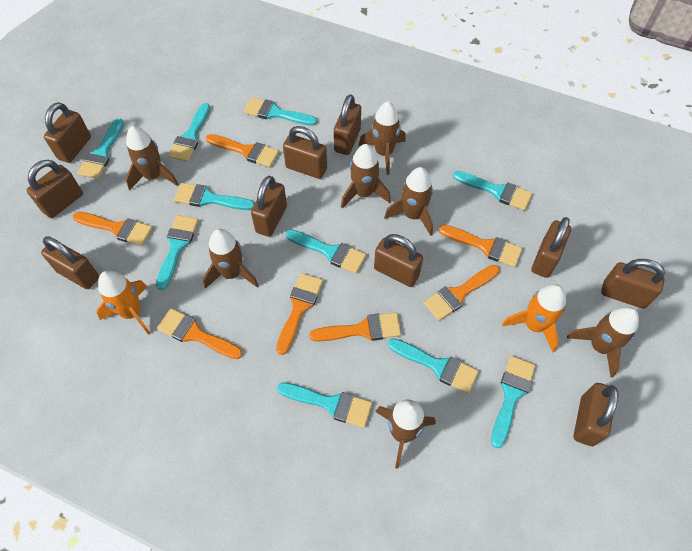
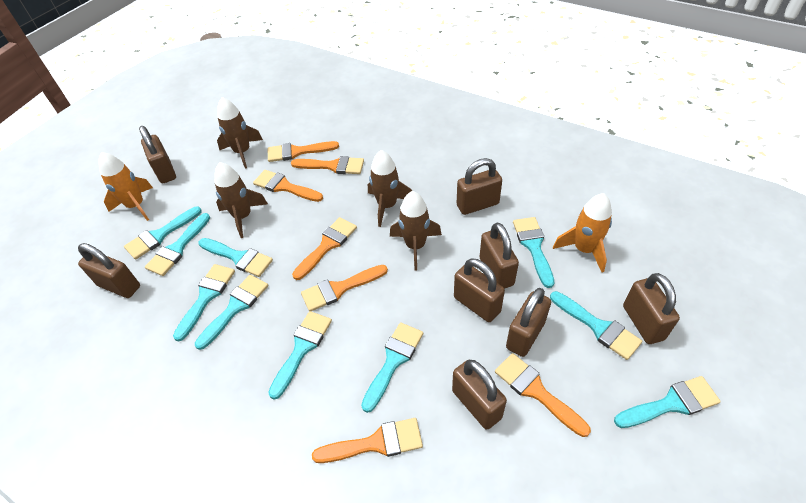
brown padlock: [27,160,83,218] [41,236,99,289] [44,102,91,163] [251,176,287,237] [283,126,327,179] [334,94,361,155] [374,234,423,287] [531,217,571,278] [573,383,618,446] [601,259,665,309] = 10 -> [78,243,140,298] [139,126,176,183] [452,360,507,430] [454,258,505,322] [457,158,502,215] [480,222,519,289] [506,288,551,357] [623,273,680,344] = 8
brown rocket: [126,126,179,191] [203,229,259,289] [341,144,391,208] [359,101,406,175] [375,399,435,469] [384,167,433,236] [567,307,639,377] = 7 -> [214,162,268,238] [217,97,263,169] [368,150,412,227] [390,191,442,270] = 4

